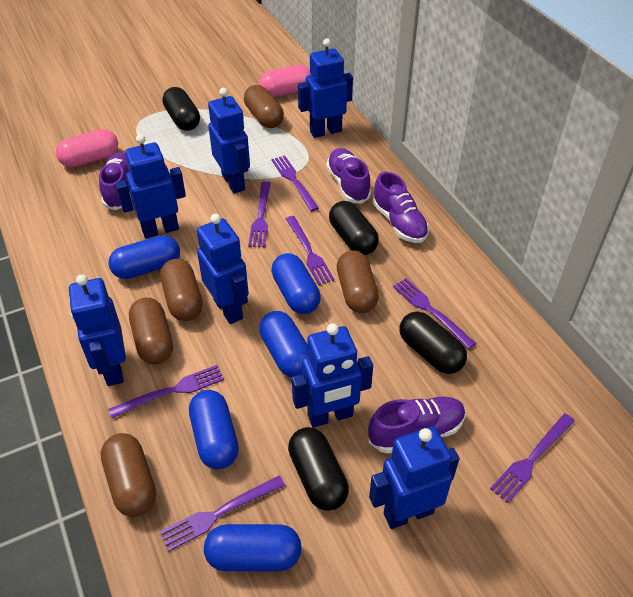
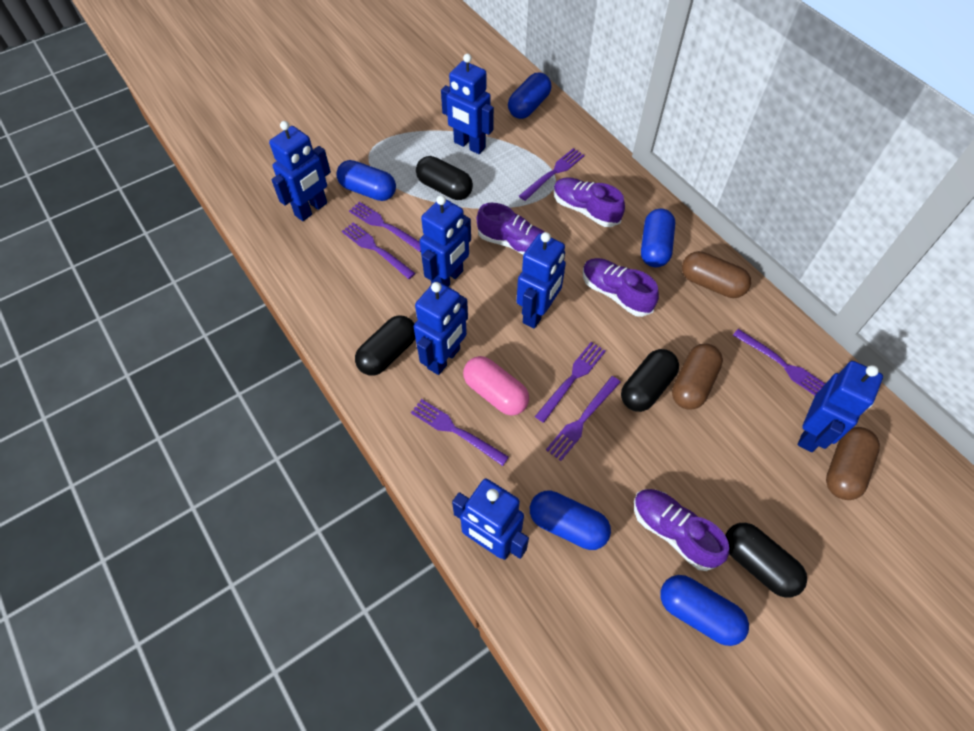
brown capsule: [101,433,156,517] [129,298,173,364] [160,259,203,321] [244,85,284,128] [337,251,379,313] = 5 -> [672,344,723,410] [682,251,751,298] [826,427,880,500] = 3
pink capsule: [56,129,118,168] [259,65,311,97] = 2 -> [463,356,529,416] = 1

